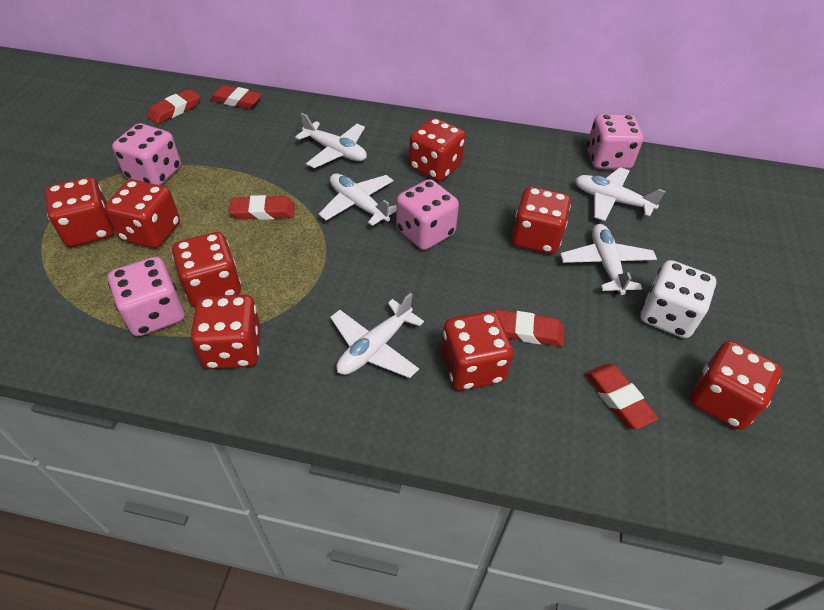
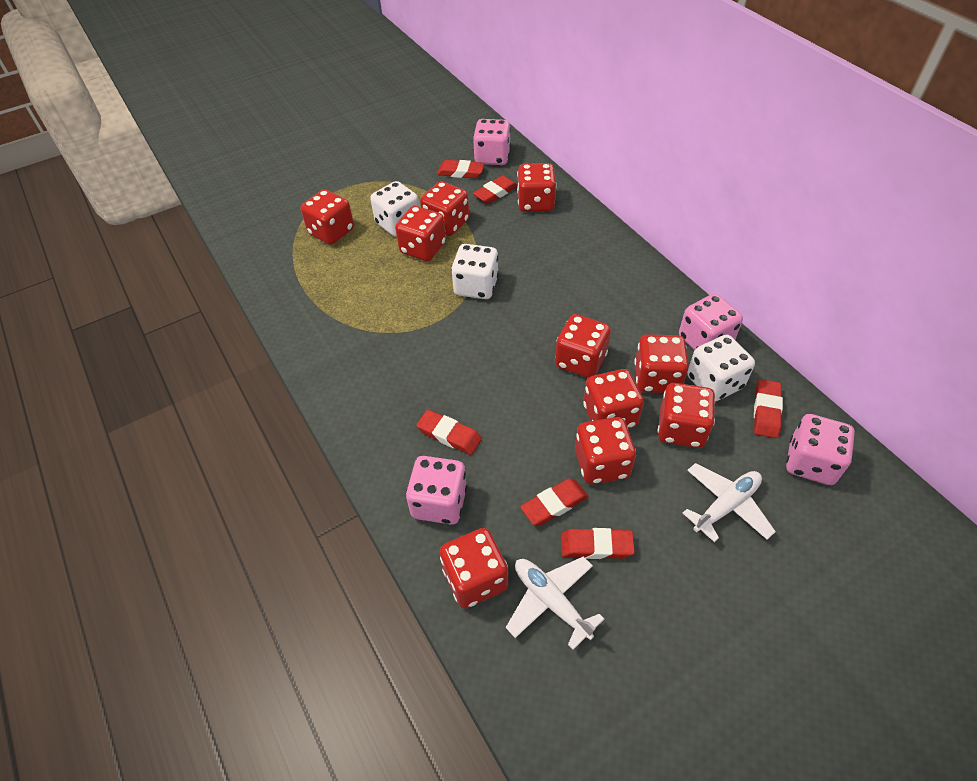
red dice: [45,177,114,247] [105,180,180,248] [172,232,241,307] [190,294,261,369] [409,118,465,181] [441,311,513,391] [512,187,571,254] [690,341,782,430] = 8 -> [301,189,354,245] [395,206,446,261] [420,181,469,236] [440,528,508,609] [517,163,557,212] [555,314,611,378] [575,417,636,484] [583,369,644,429] [634,334,689,393] [657,383,715,448] = 10
red eraser: [147,89,200,124] [210,85,263,109] [229,195,295,220] [494,309,564,347] [585,364,658,429] = 5 -> [416,410,482,455] [437,160,484,178] [473,175,518,204] [520,478,589,526] [561,528,635,559] [754,379,783,438] = 6
white dice: [641,260,716,338] = 1 -> [370,181,419,237] [451,244,499,299] [687,335,755,401] = 3
white plane: [295,113,367,168] [319,174,396,226] [330,293,424,378] [560,224,657,295] [575,167,665,221] = 5 -> [506,556,604,650] [683,463,776,542] = 2

